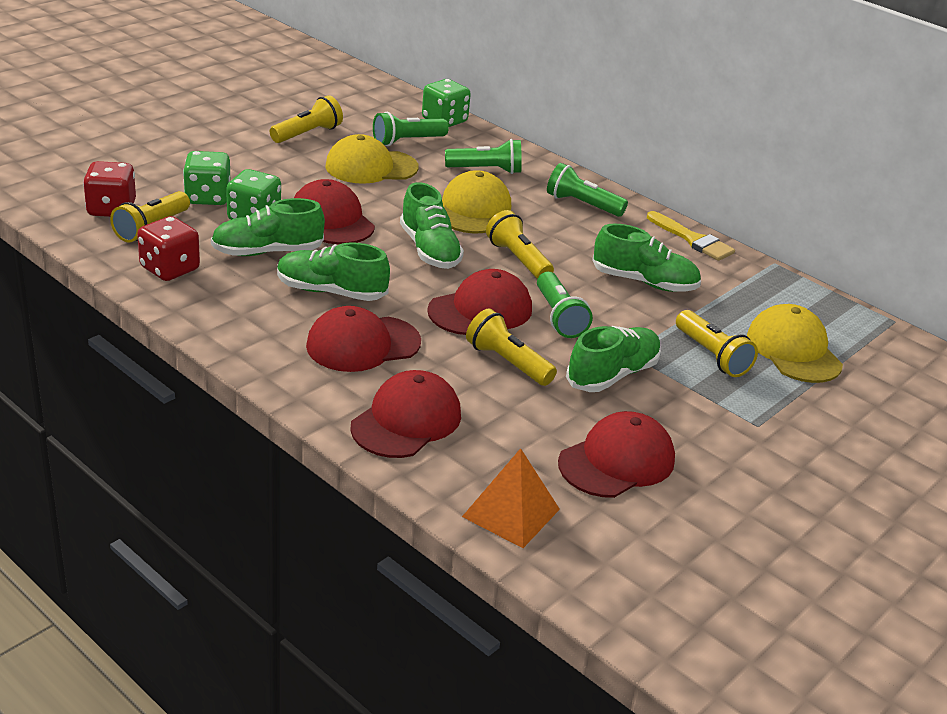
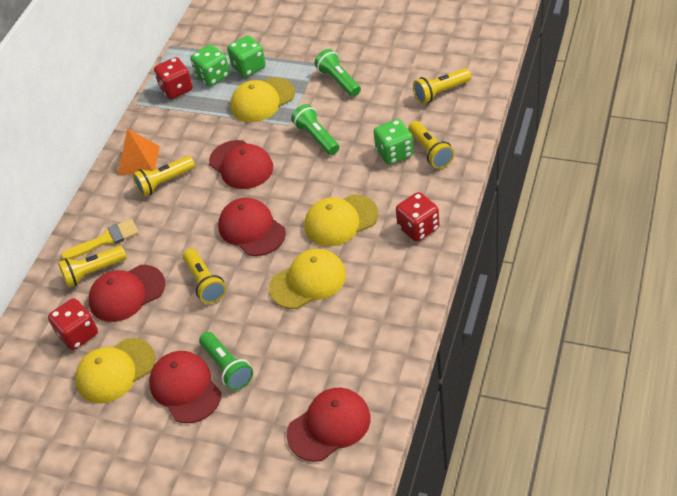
green flashlight: [373,112,449,146] [445,139,522,174] [537,272,593,338] [547,163,628,217] = 4 -> [199,332,253,390] [291,104,339,155] [314,49,361,97] = 3
green shoe: [211,198,325,256] [277,242,390,301] [400,182,464,269] [566,326,661,392] [592,224,701,292] = 5 -> none = 0
red dice: [83,161,136,217] [137,216,200,281] = 2 -> [48,298,98,350] [154,57,193,99] [396,192,439,242] = 3
yellow cap: [325,134,418,184] [442,170,511,234] [747,304,843,383] = 3 -> [75,338,156,403] [230,77,295,122] [269,249,346,309] [304,194,378,246] = 4

